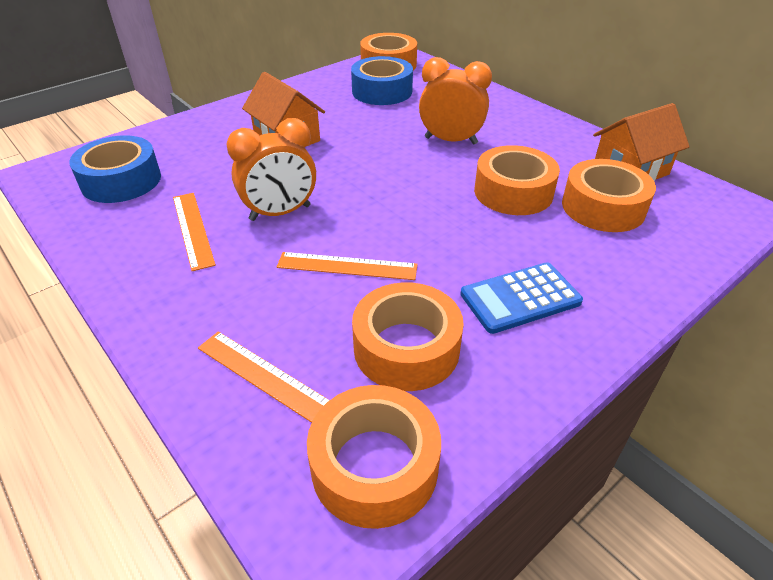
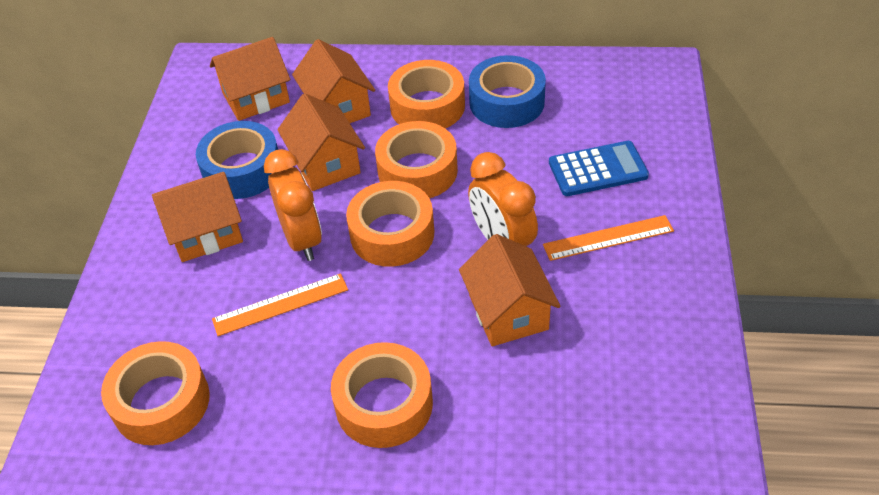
orange house: [242,72,325,147] [593,103,689,181] = 2 -> [152,172,243,262] [210,37,290,121] [277,93,365,191] [292,39,375,123] [459,234,561,346] = 5
orange ruler: [173,193,216,271] [198,332,329,423] [277,252,418,280] = 3 -> [212,273,348,336] [543,215,674,261] = 2

